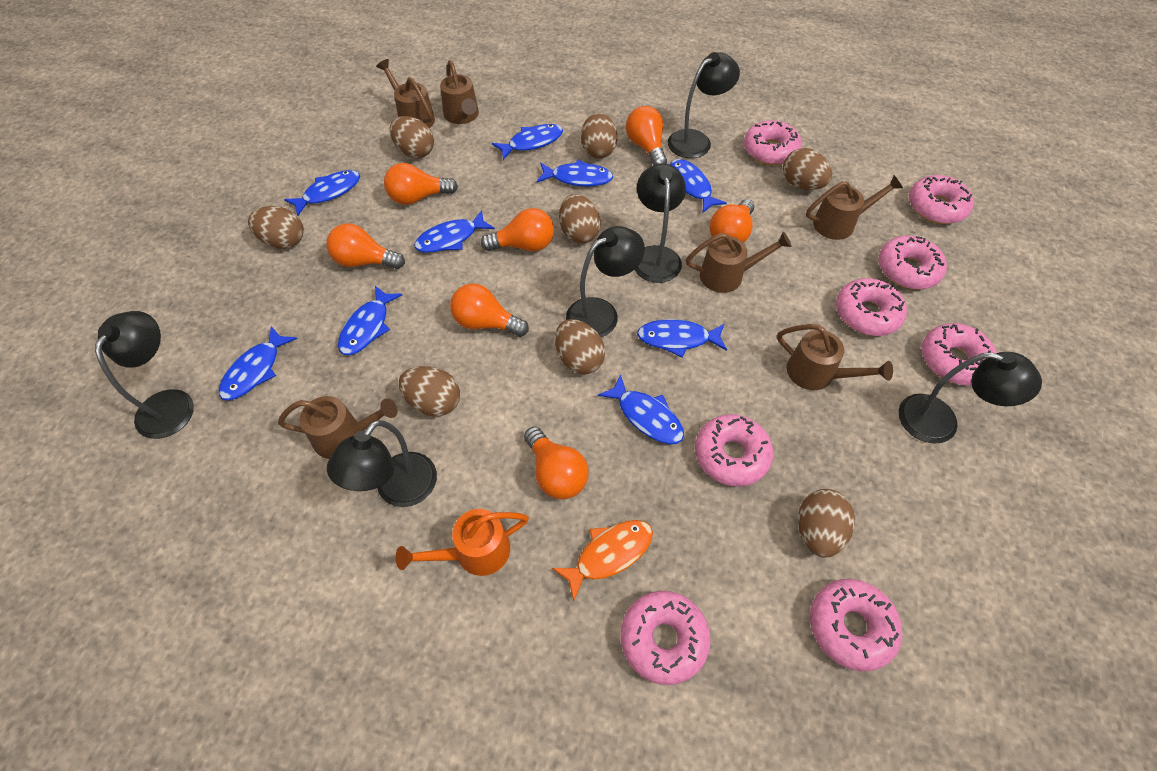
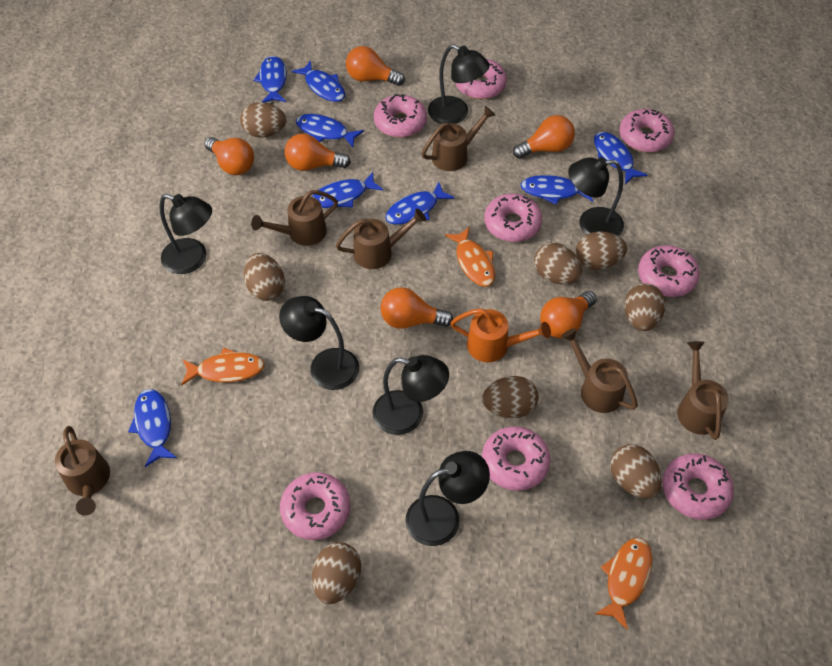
blue fish: [219,326,297,400] [284,170,360,216] [338,286,402,355] [414,210,495,253] [492,124,563,160] [537,160,613,186] [598,374,684,444] [637,319,727,358] [670,159,727,213] = 9 -> [128,389,177,467] [253,56,287,103] [292,61,345,102] [296,114,364,147] [312,172,383,208] [385,182,455,225] [521,175,593,205] [594,132,647,184] = 8
orange fish: [552,520,653,601] = 1 -> [181,348,265,385] [445,227,495,287] [595,537,652,630] = 3
orange light bulb: [327,224,405,269] [384,163,458,205] [450,283,529,337] [481,208,554,251] [524,427,589,499] [626,106,667,166] [710,199,755,243] = 7 -> [205,137,254,175] [285,134,351,171] [346,46,405,86] [380,287,453,329] [513,115,575,159] [540,291,597,338] = 6

